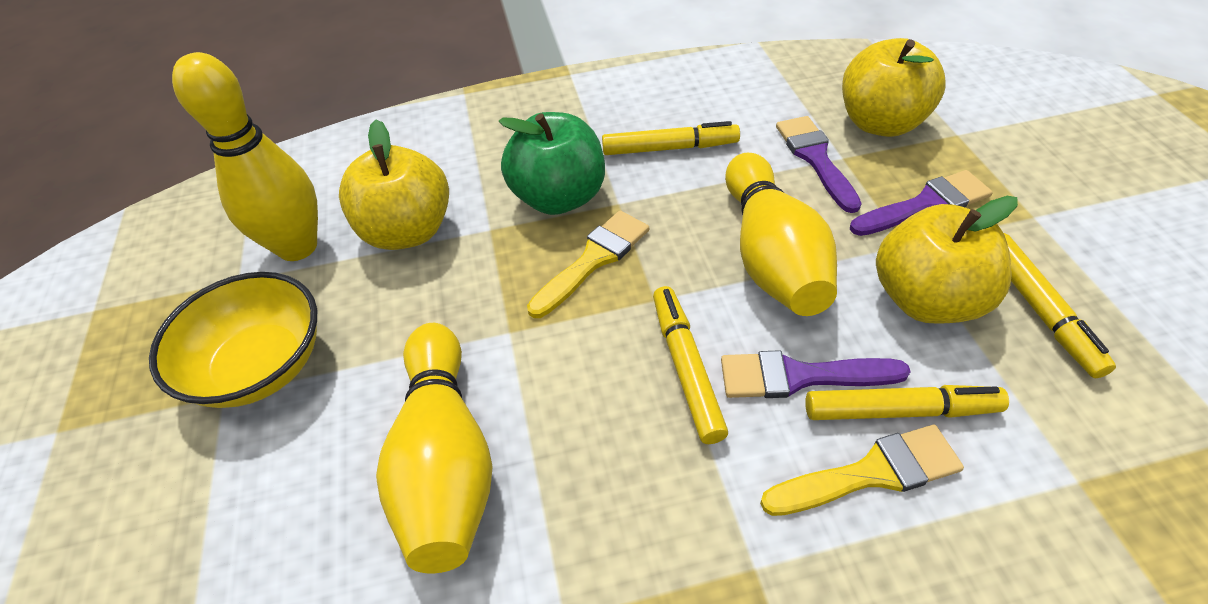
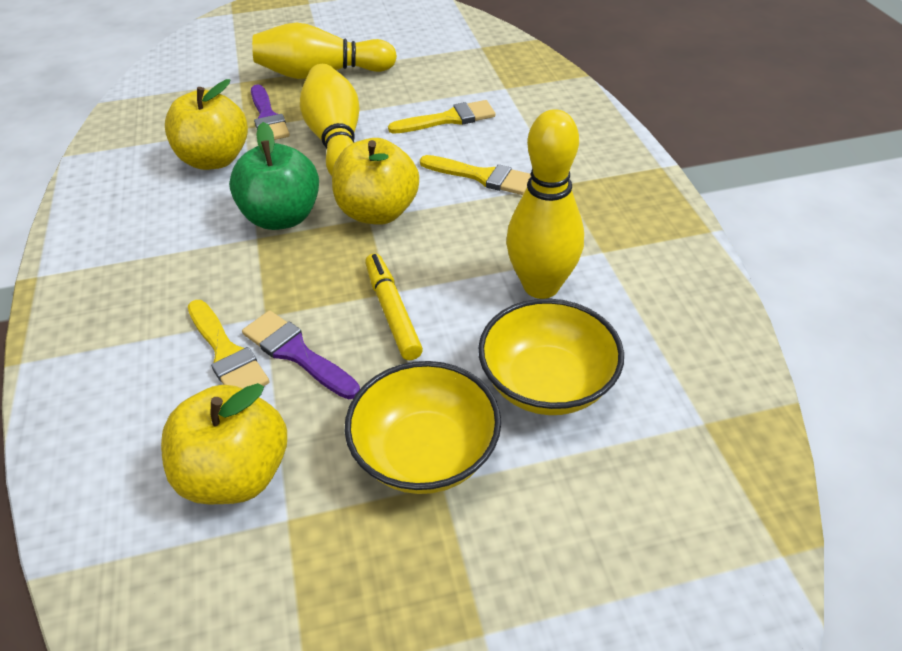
purple brush: [721,350,911,398] [776,116,862,213] [850,170,993,236] = 3 -> [242,310,360,399] [251,84,290,140] = 2
yellow bowl: [149,272,317,408] = 1 -> [344,361,501,494] [478,299,624,415] = 2
yellow brush: [527,210,649,318] [760,425,964,516] = 2 -> [188,300,270,389] [388,100,496,134] [420,155,531,195] = 3
yellow marker: [602,121,740,155] [653,286,728,444] [805,385,1009,420] [1004,233,1116,378] = 4 -> [365,253,423,360] = 1

